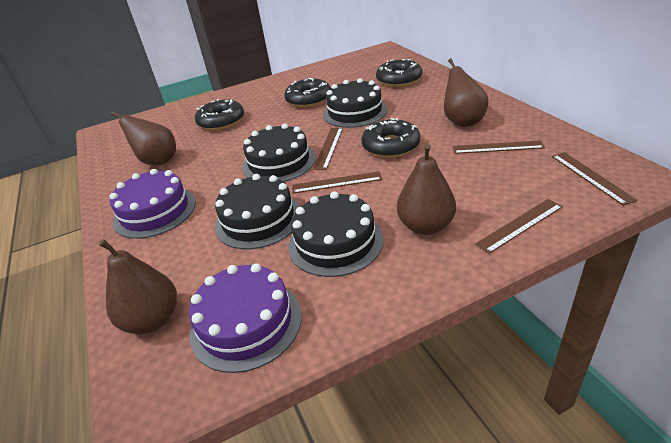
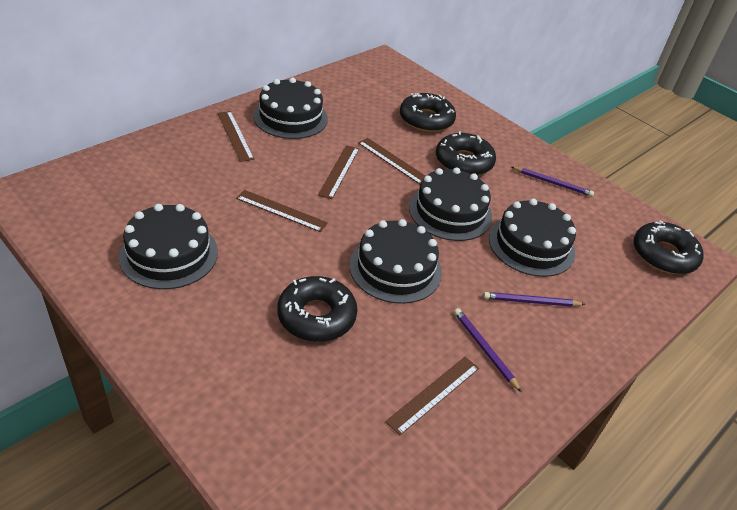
black cake: [215,174,300,249] [242,123,316,182] [288,191,384,277] [323,78,388,128] = 4 -> [119,204,218,289] [253,78,328,139] [350,219,442,304] [409,167,492,241] [489,199,576,277] = 5
brown pear: [99,239,177,334] [110,111,176,165] [397,144,456,235] [444,58,489,127] = 4 -> none = 0
purple cake: [110,169,196,239] [189,264,302,373] = 2 -> none = 0
purple pencil: none = 0 -> [454,308,522,392] [483,292,585,307] [512,167,594,197] = 3

